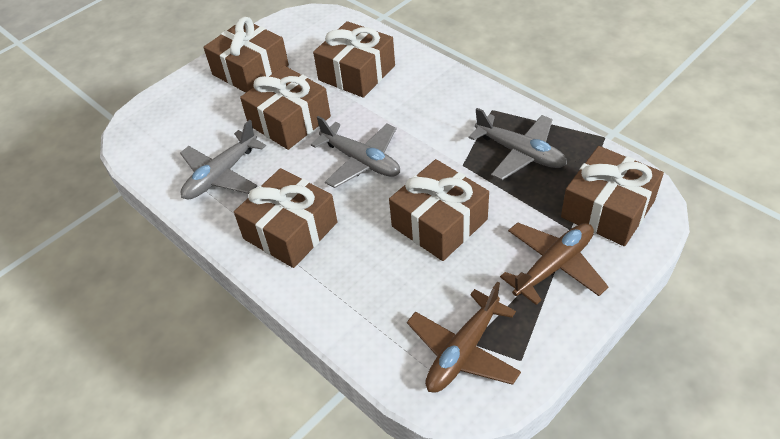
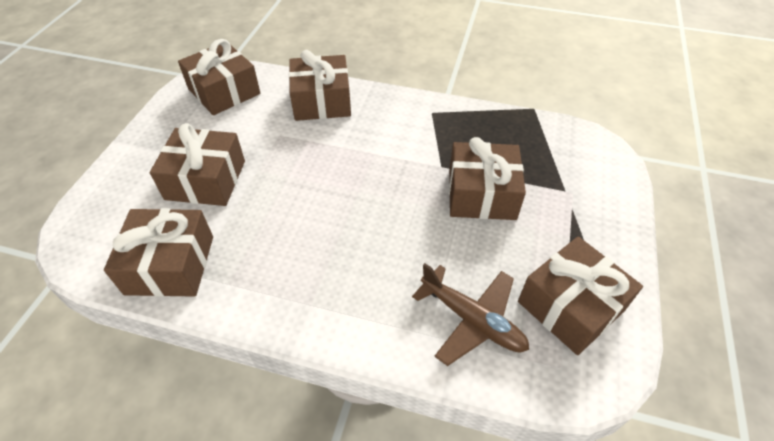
brown plane: [407,282,521,393] [500,222,609,305] = 2 -> [412,263,529,366] = 1
grey plane: [180,120,266,200] [311,116,400,188] [469,108,567,180] = 3 -> none = 0

